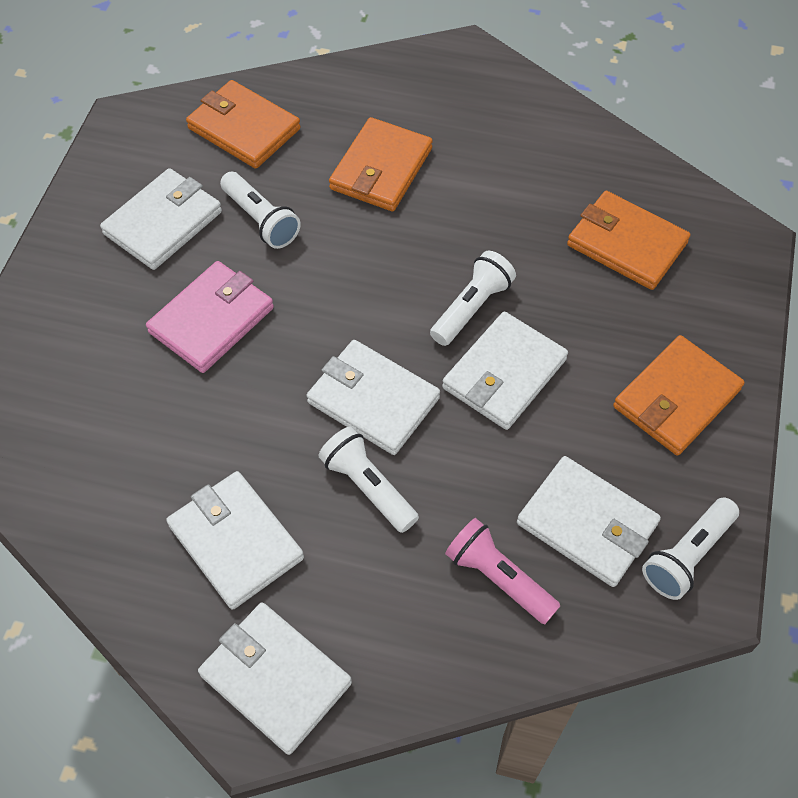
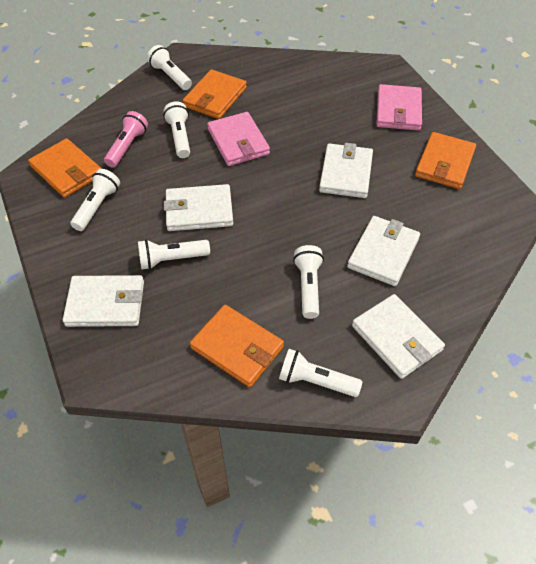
pink wallet: [146,261,274,373] = 1 -> [207,112,270,166] [376,84,422,131] = 2
white flashlight: [220,172,301,249] [318,427,419,533] [430,251,516,346] [642,497,739,600] = 4 -> [70,169,120,231] [138,239,210,270] [147,45,192,90] [163,101,190,158] [279,349,363,397] [293,245,324,319] = 6
white wallet: [100,168,222,270] [166,471,304,610] [198,602,352,755] [307,340,440,455] [442,312,568,430] [517,456,661,587] = 6 -> [63,275,144,327] [164,184,233,231] [319,143,373,198] [347,216,420,286] [352,294,445,379] = 5

